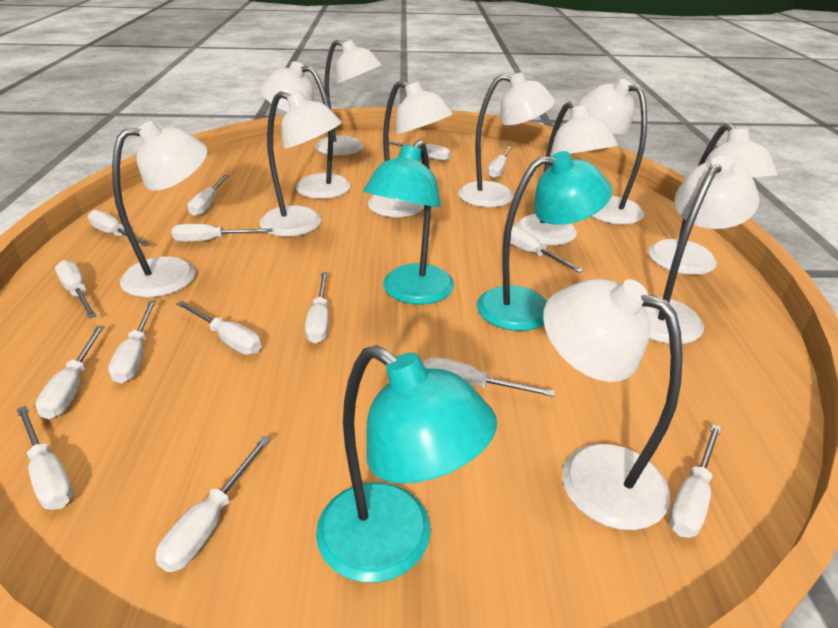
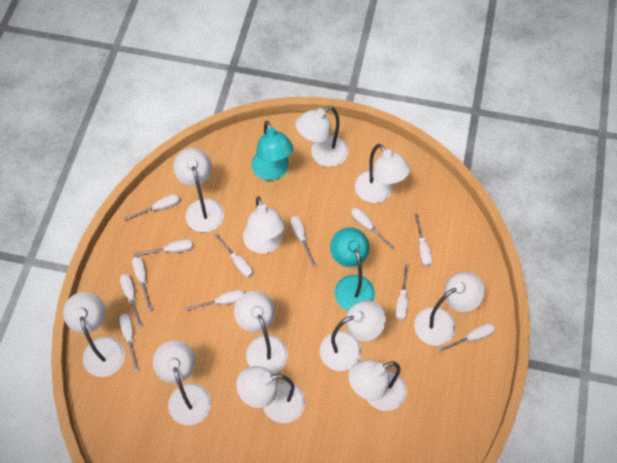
turquoise lamp: [316,345,497,583] [363,140,454,305] [477,151,612,331] = 3 -> [252,120,293,181] [330,227,375,311] = 2
white screwdriver: [17,405,73,510] [35,326,105,419] [55,260,97,319] [88,210,150,247] [108,301,156,383] [155,436,271,572] [172,224,272,242] [176,301,261,355] [187,175,229,216] [305,272,329,343] [389,141,451,161] [423,357,555,397] [488,146,512,179] [510,226,584,273] [669,424,722,538] = 15 -> [119,314,139,372] [120,274,142,328] [124,194,180,221] [132,257,152,311] [134,239,193,256] [185,290,244,311] [215,233,253,278] [290,216,316,267] [351,208,395,250] [396,264,409,320] [415,213,432,267] [438,323,495,352] = 12

